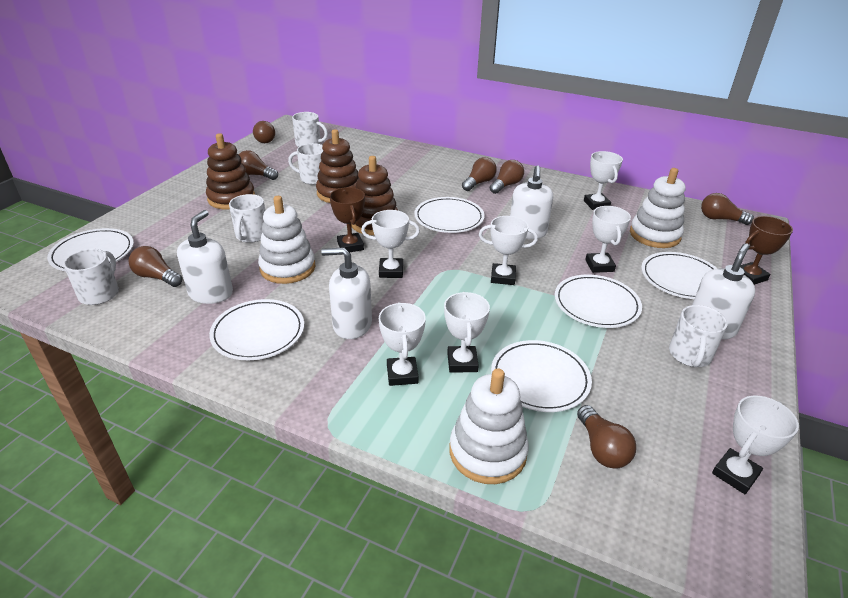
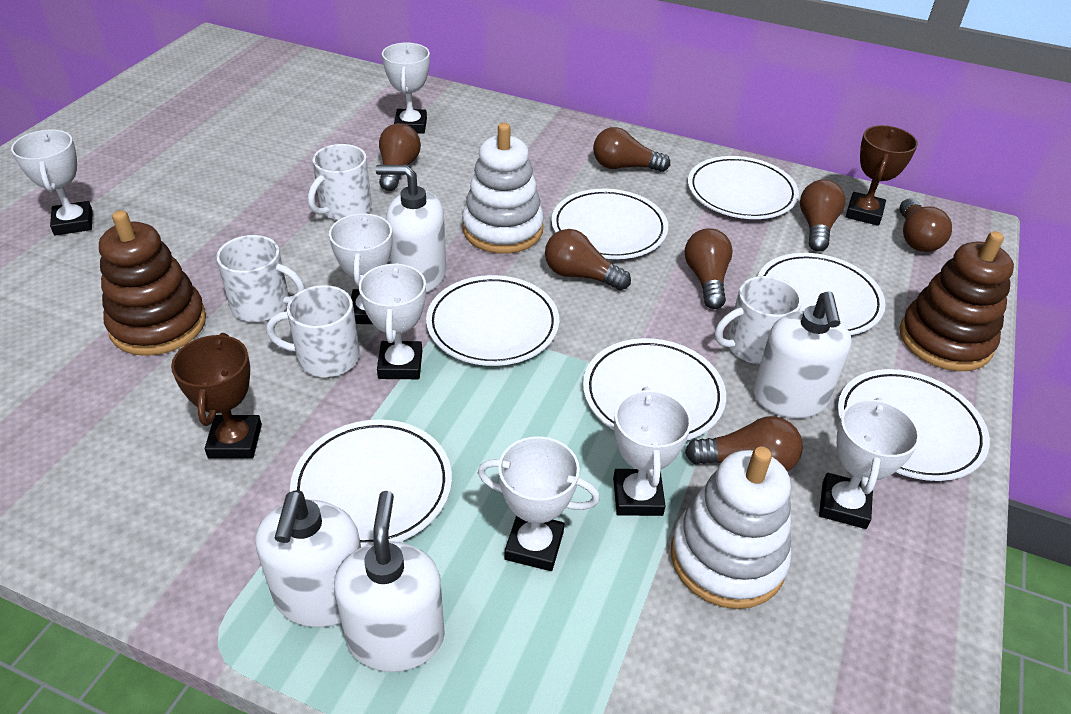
brown stacking toy: [206,133,255,210] [316,129,359,203] [352,156,398,235] = 3 -> [99,210,206,356] [900,231,1014,371] = 2
white mug: [63,249,119,305] [229,194,265,243] [288,143,323,185] [292,112,328,147] [669,305,727,367] = 5 -> [216,235,305,322] [266,285,360,377] [308,144,372,220] [715,276,802,365] = 4
white plate: [47,228,134,271] [209,299,304,360] [414,197,484,233] [491,340,592,412] [555,275,642,328] [641,252,718,299] = 6 -> [290,419,452,547] [426,275,559,366] [551,189,668,259] [583,338,726,440] [688,156,799,219] [758,253,886,335] [838,369,990,481] = 7
white stacking toy: [258,196,315,284] [449,368,529,484] [630,168,686,248] = 3 -> [462,123,544,254] [671,446,791,609] = 2

